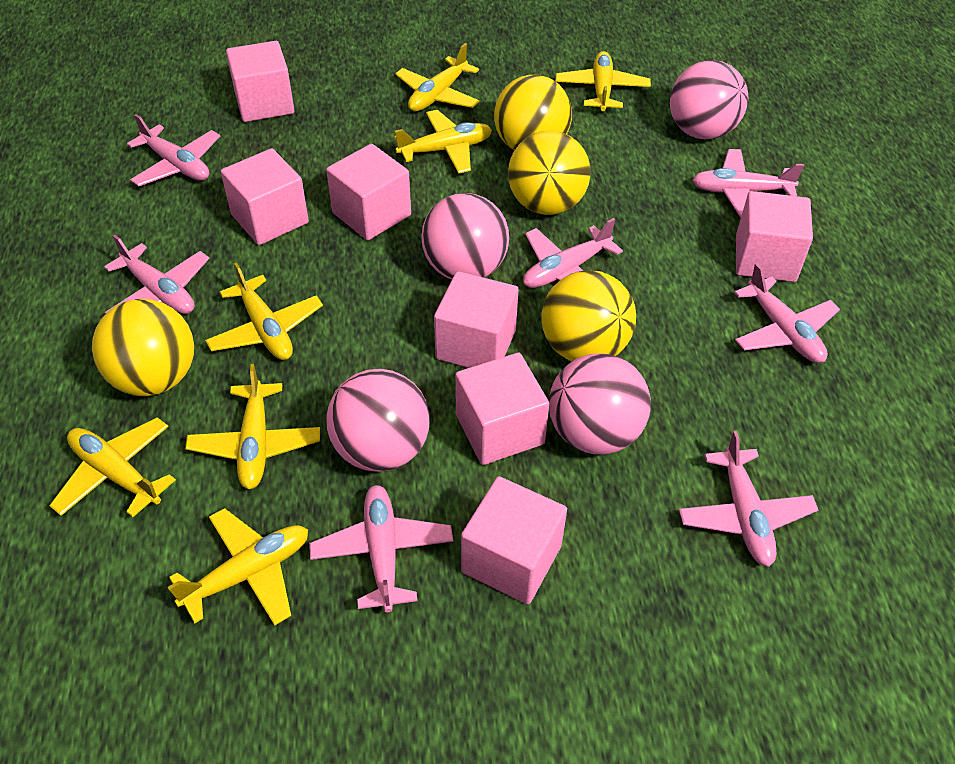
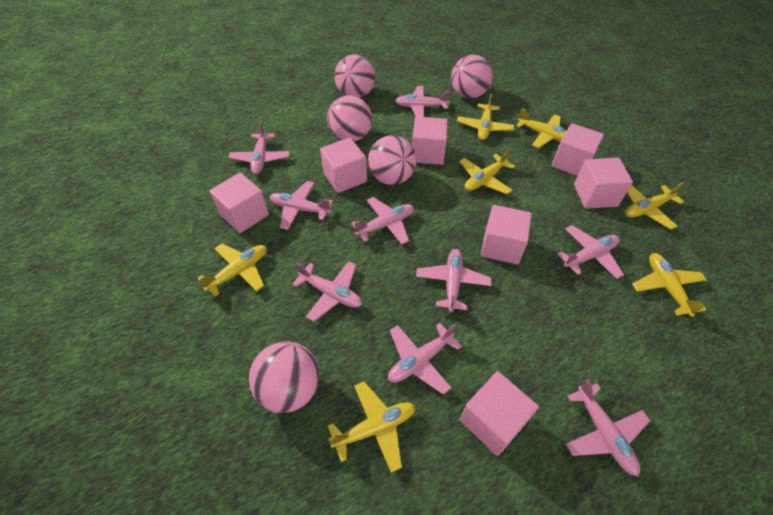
pink ball: [326,369,430,472] [421,193,509,279] [549,353,651,454] [670,60,748,140] = 4 -> [249,341,320,413] [327,95,372,142] [334,54,375,98] [368,135,417,185] [451,55,493,98] = 5
pink plane: [104,235,210,314] [127,114,220,186] [309,485,453,612] [523,218,623,288] [679,431,818,567] [692,149,804,218] [734,263,840,363] = 7 -> [228,122,290,174] [270,181,333,230] [292,261,362,322] [351,197,414,245] [388,323,462,395] [395,86,451,117] [416,249,491,312] [558,225,624,279] [566,379,650,476] = 9
yellow ball: [92,299,194,396] [494,75,572,151] [508,131,591,215] [541,270,636,361] = 4 -> none = 0

